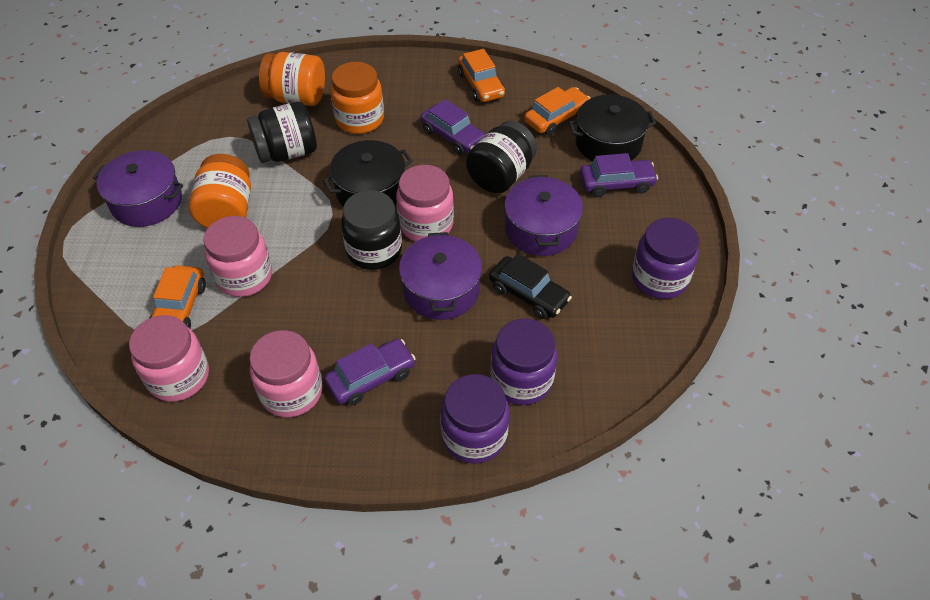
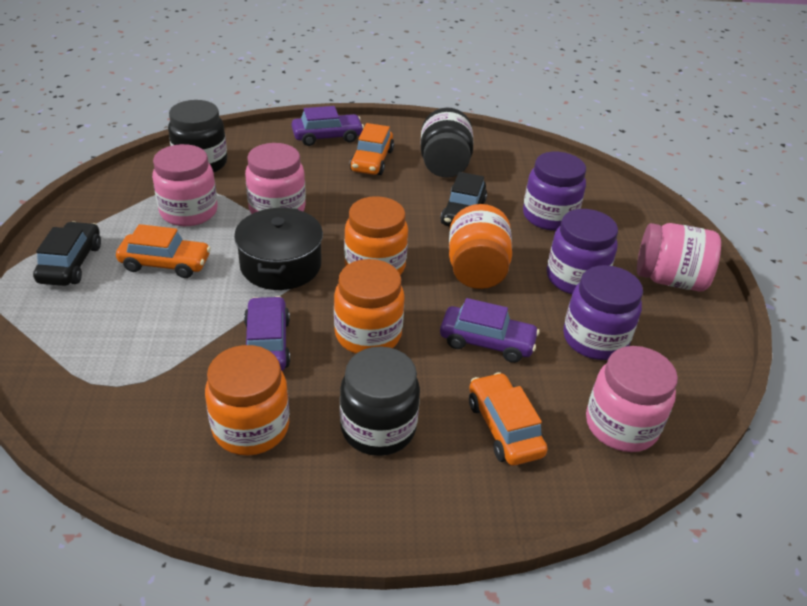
black car: [489,254,572,319] = 1 -> [33,221,101,286] [440,172,487,227] = 2
black pot: [323,140,412,207] [568,95,656,161] = 2 -> [234,207,323,290] = 1
orange jar: [189,154,251,228] [259,52,325,106] [330,62,384,134] = 3 -> [205,345,289,456] [334,259,405,353] [344,196,408,275] [449,204,512,289] = 4
purple pot: [93,150,183,227] [399,232,482,320] [505,175,583,256] = 3 -> none = 0

